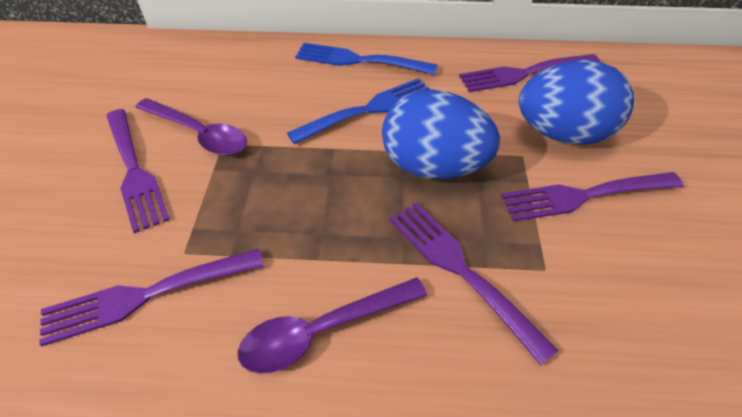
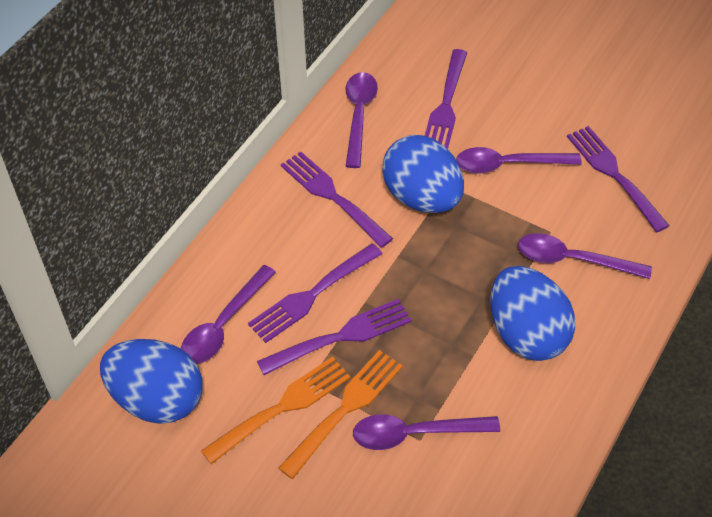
blue egg: [382,89,500,179] [519,60,634,145] = 2 -> [100,339,202,424] [382,135,464,213] [490,266,575,361] = 3
blue fork: [287,78,430,144] [295,43,437,75] = 2 -> none = 0
orange fork: none = 0 -> [201,356,351,464] [278,350,403,479] = 2
purple spoon: [135,98,247,155] [238,277,427,374] = 2 -> [181,265,276,364] [346,72,378,168] [353,414,500,450] [456,147,582,173] [518,233,652,279] = 5

